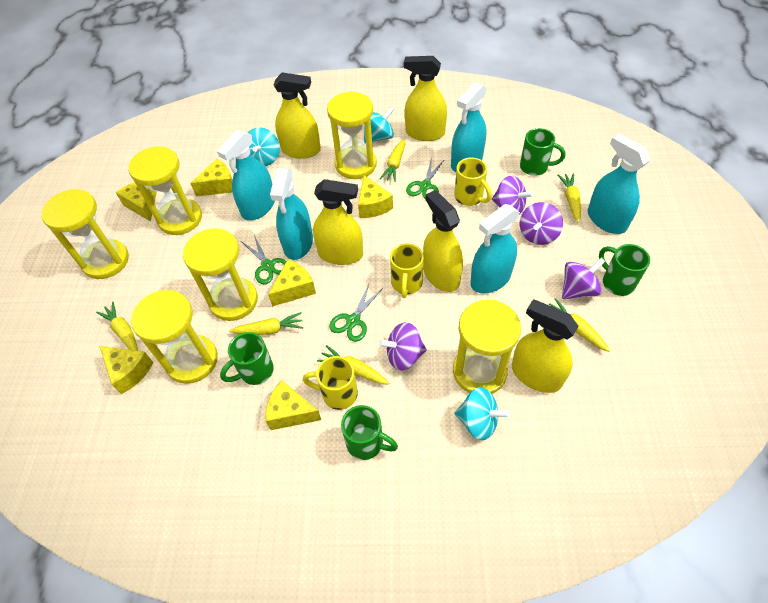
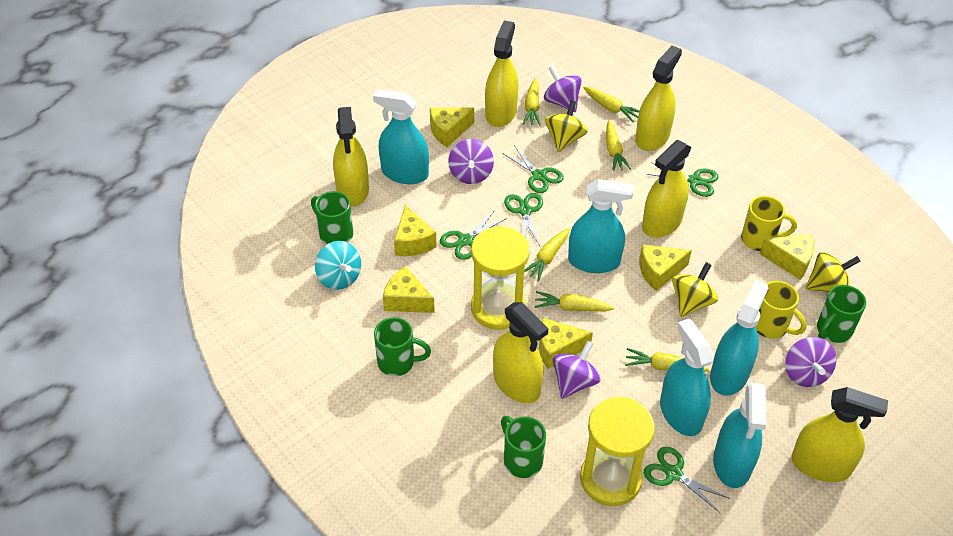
green scissors: [241,235,286,284] [329,284,383,342] [406,157,445,199] = 3 -> [440,210,507,260] [502,145,564,193] [504,193,543,246] [644,447,730,513] [647,162,718,197] = 5
turquoise spinning top: [248,127,280,166] [364,106,394,143] [455,387,510,440] = 3 -> [315,241,361,290] = 1
yellow hourglass: [41,189,129,279] [128,146,202,235] [131,290,218,384] [183,228,258,321] [327,91,377,179] [453,300,521,394] = 6 -> [471,226,530,330] [580,397,655,506] = 2
yellow mug: [303,356,358,410] [390,243,424,298] [454,157,492,206] = 3 -> [741,196,797,251] [755,281,807,339] = 2
yellow spinning top: none = 0 -> [545,100,587,152] [672,262,718,317] [806,252,860,292] = 3
yellow spray bottle: [274,72,321,159] [313,179,363,265] [404,56,447,141] [423,190,463,292] [512,299,579,393] = 5 -> [333,107,369,206] [485,21,519,127] [493,302,548,403] [635,45,682,151] [642,140,692,238] [791,387,888,482] = 6

